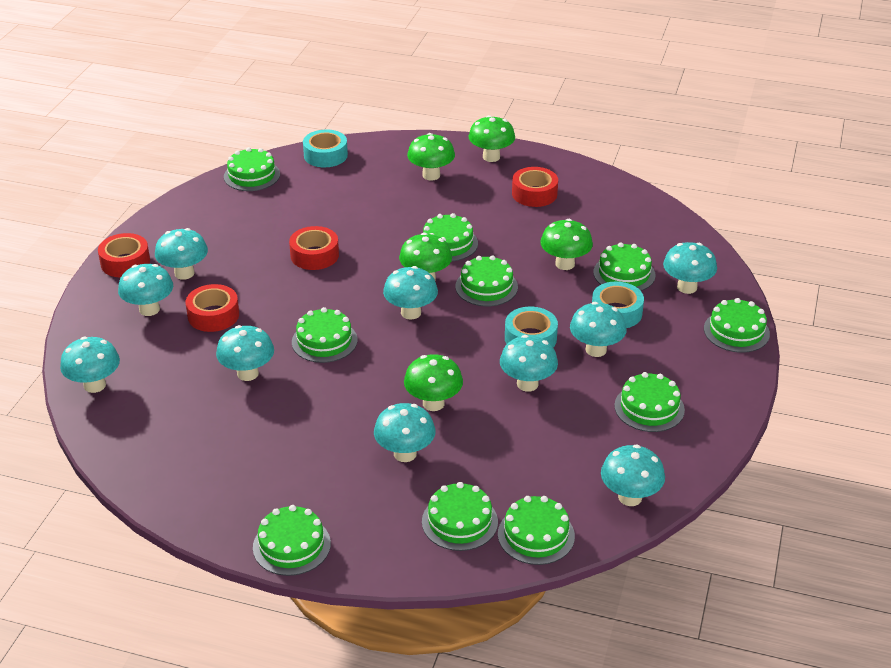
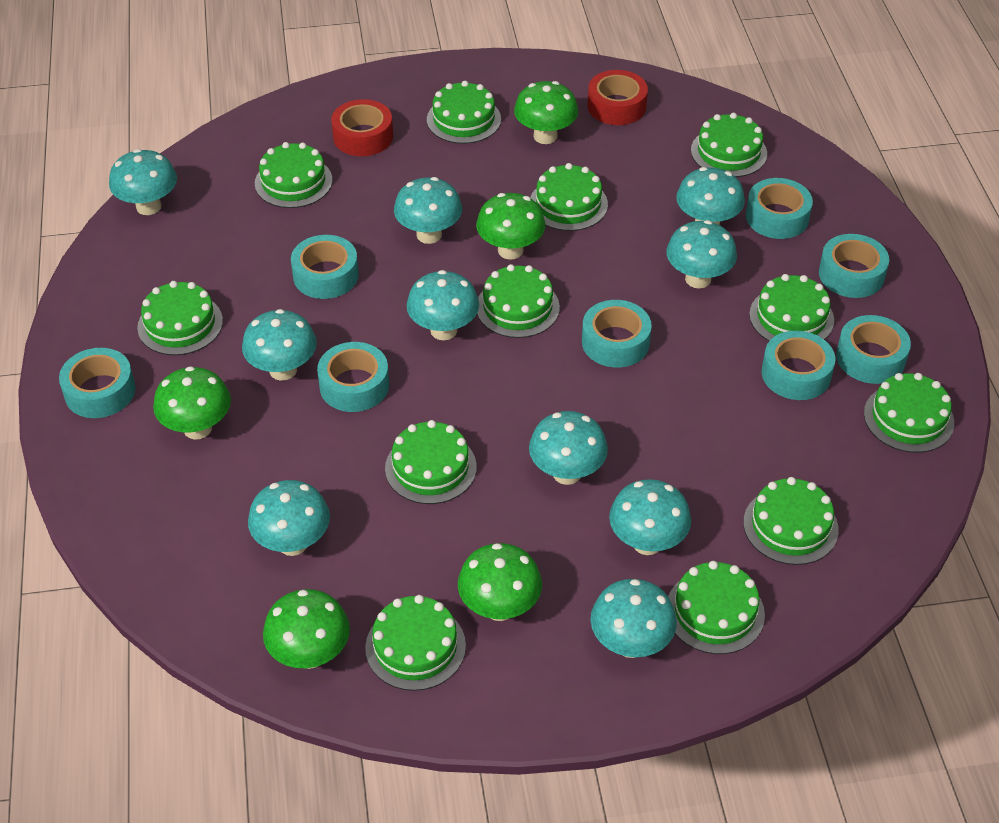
green cake: [224,147,280,191] [253,505,331,576] [292,307,357,363] [422,482,498,551] [423,213,478,261] [455,255,518,306] [498,496,575,565] [593,242,656,291] [614,372,685,432] [704,298,770,353] = 10 -> [137,281,223,355] [255,142,332,208] [365,595,466,691] [385,420,477,504] [427,81,501,144] [477,264,560,338] [530,163,608,231] [668,561,765,654] [691,113,767,177] [743,477,839,565] [749,274,834,341] [864,373,954,453] = 12
red tape: [98,233,150,277] [186,284,239,332] [289,226,339,270] [512,167,558,207] = 4 -> [331,99,393,156] [587,70,648,125] = 2
turquoise tape: [303,129,348,167] [505,307,558,348] [592,282,644,328] = 3 -> [59,348,135,418] [291,235,359,299] [317,342,389,412] [582,300,652,367] [746,178,813,239] [762,331,835,400] [819,234,889,298] [836,315,911,384] = 8

